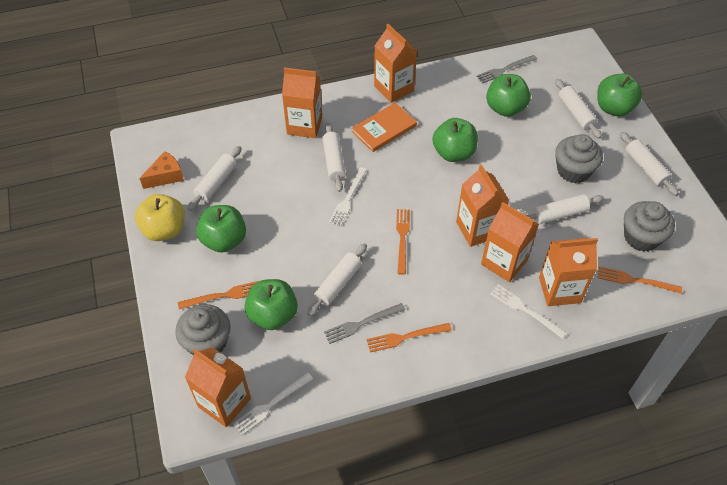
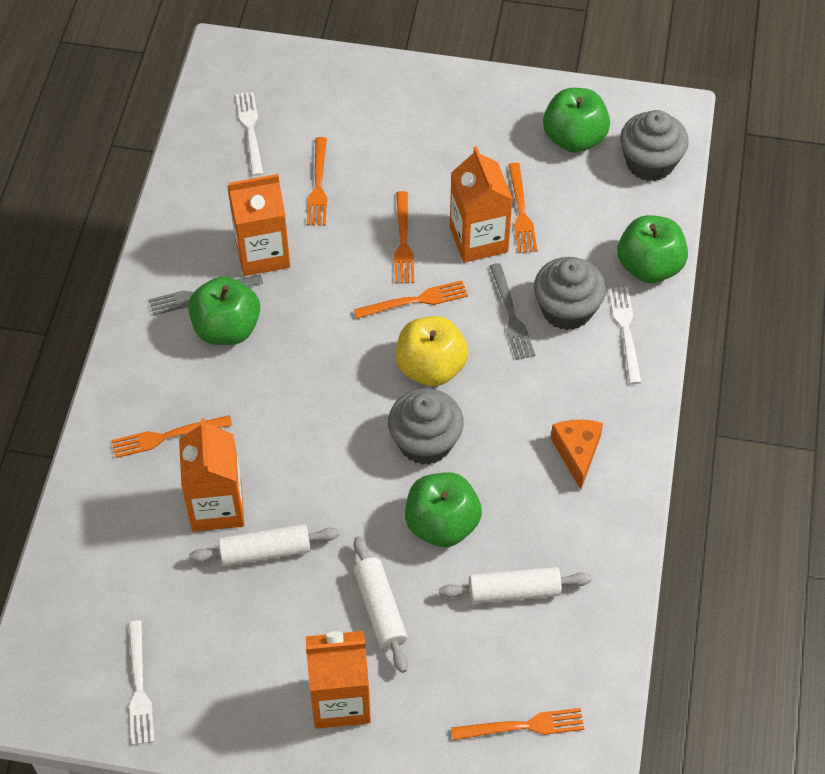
green apple: [196,205,246,253] [244,279,298,330] [432,118,478,162] [486,74,531,117] [597,74,642,116] = 5 -> [188,276,260,345] [405,473,482,547] [543,88,610,153] [617,215,688,283] = 4
orange book: [352,103,417,152] = 1 -> none = 0
orange carton: [185,347,251,427] [282,67,322,138] [374,24,417,103] [456,164,509,247] [481,202,539,282] [539,238,598,306] = 6 -> [179,418,244,532] [227,174,290,276] [306,631,371,729] [450,146,513,263] = 4
orange fork: [178,281,259,309] [366,323,452,352] [396,209,410,275] [598,266,682,294] = 4 -> [111,415,232,458] [307,137,327,226] [354,280,468,319] [394,191,414,284] [451,708,584,741] [508,163,538,253] = 6
white rolling pin: [188,146,241,211] [307,243,367,316] [322,123,346,192] [526,194,604,224] [555,79,602,139] [620,132,679,196] = 6 -> [189,524,339,566] [353,536,408,673] [439,567,591,604] = 3

